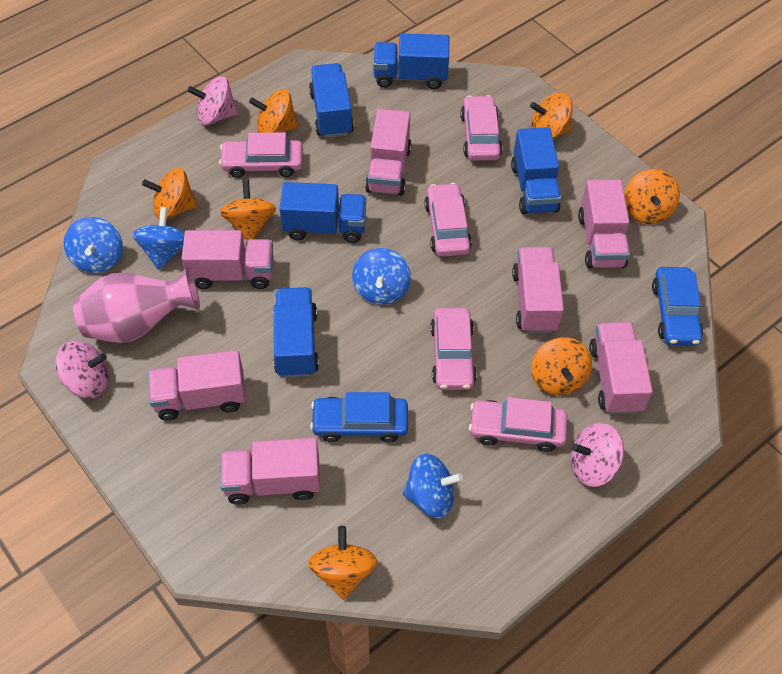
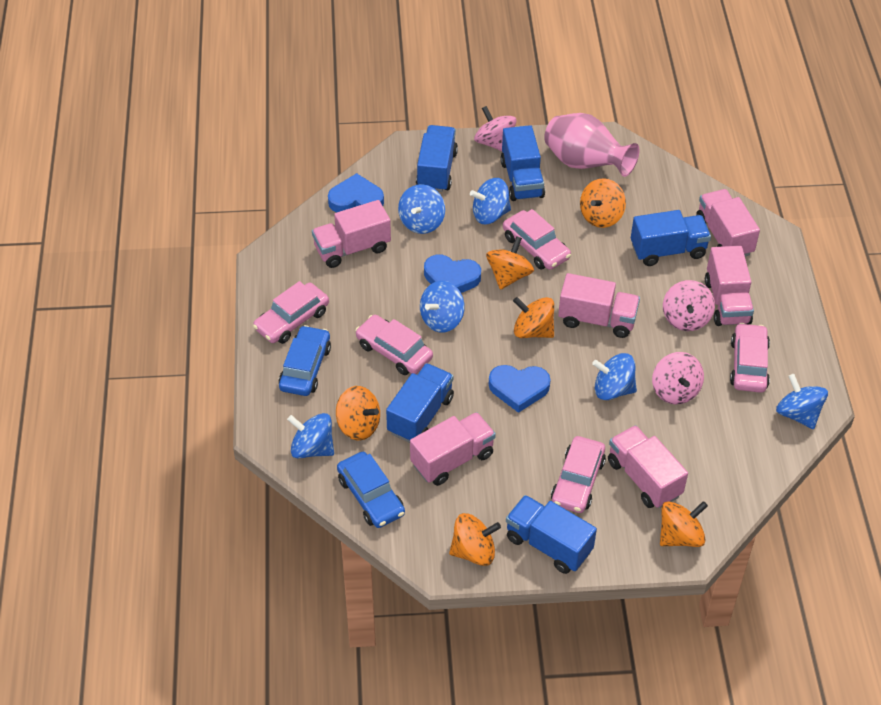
blue heart: none = 0 -> [328,173,384,213] [424,255,481,293] [489,365,551,413] = 3
blue spinning top: [64,217,123,273] [132,207,185,270] [352,248,411,305] [403,453,463,518] = 4 -> [287,413,334,458] [398,184,445,234] [420,281,465,332] [470,178,511,224] [592,353,637,400] [776,374,828,429] = 6
orange spinning top: [142,168,198,220] [220,180,276,240] [249,89,299,133] [308,526,377,600] [530,93,573,139] [531,337,592,395] [624,169,680,224] = 7 -> [336,386,380,440] [449,513,501,566] [486,236,534,290] [513,297,554,338] [580,178,626,228] [660,501,708,547] = 6
pink truck: [148,350,246,421] [182,230,274,289] [220,438,320,504] [365,109,412,196] [512,247,564,333] [578,179,630,268] [589,322,653,414] = 7 -> [312,200,391,268] [410,412,496,486] [558,273,640,338] [608,425,688,508] [696,189,760,256] [705,246,754,326] = 6

